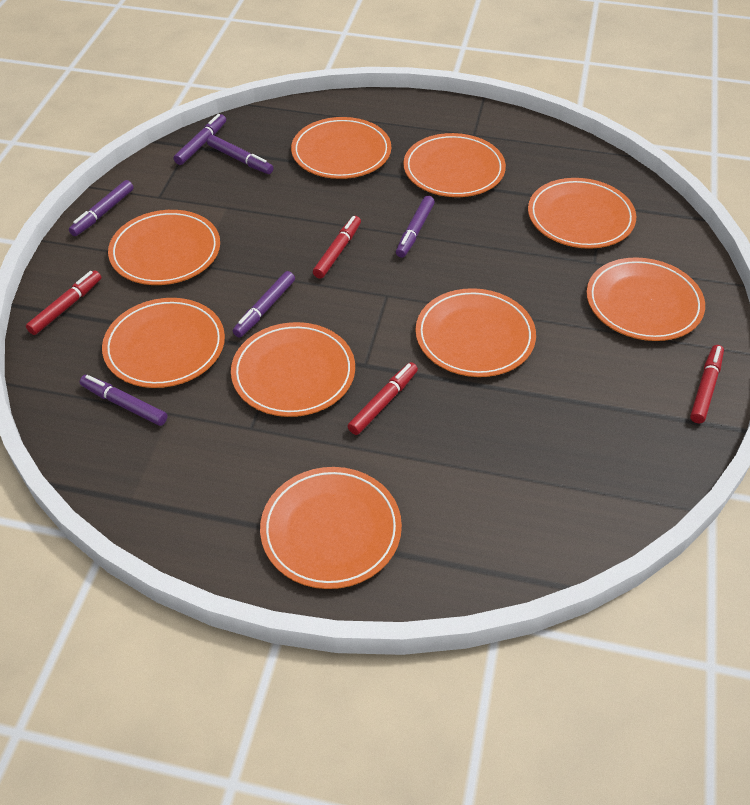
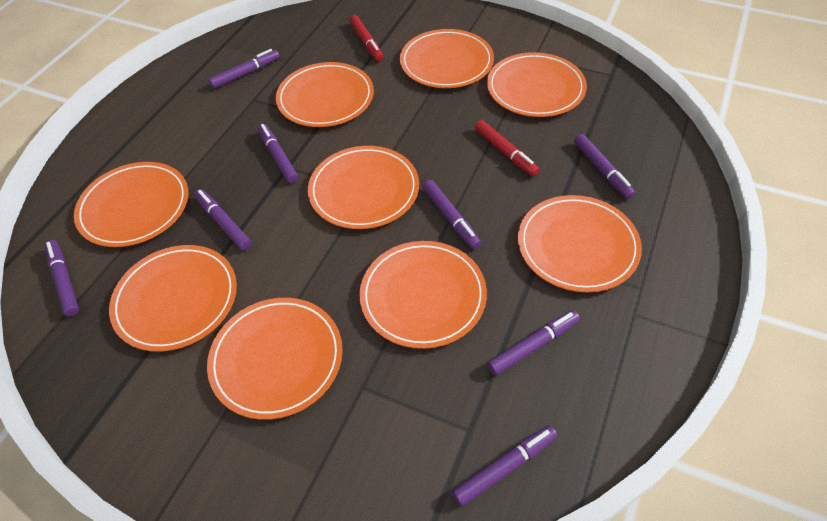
purple marker: [69,180,134,236] [80,375,167,426] [174,114,226,165] [207,135,273,174] [233,271,295,338] [396,196,435,258] = 6 -> [45,240,79,317] [194,189,251,250] [208,49,279,89] [258,124,298,183] [423,180,481,249] [452,426,557,507] [487,310,580,376] [574,134,635,199] = 8
red marker: [26,271,101,335] [313,216,361,279] [347,362,418,435] [690,345,724,423] = 4 -> [349,15,384,62] [475,120,539,176] = 2

